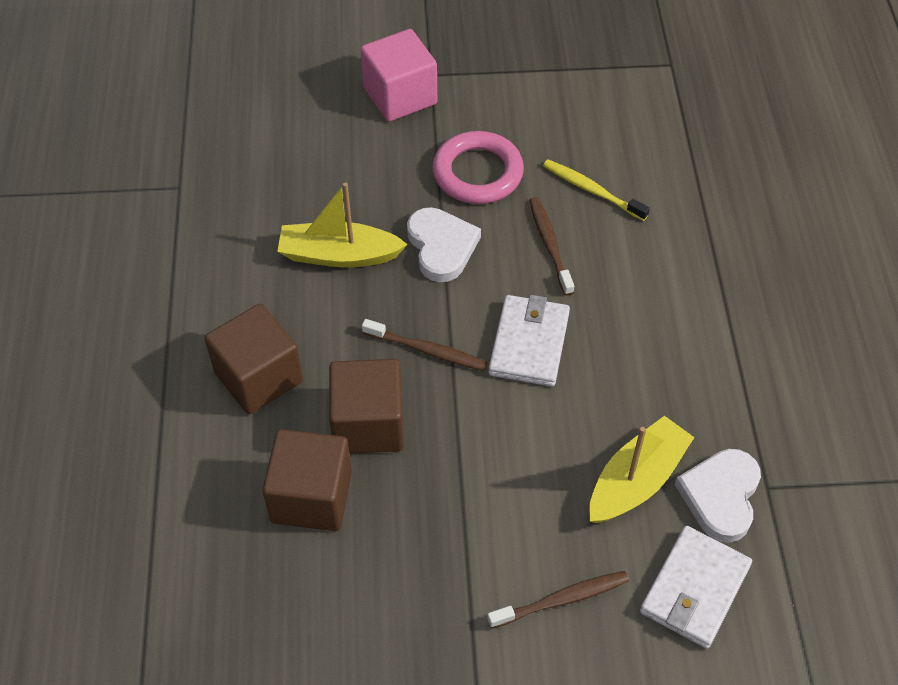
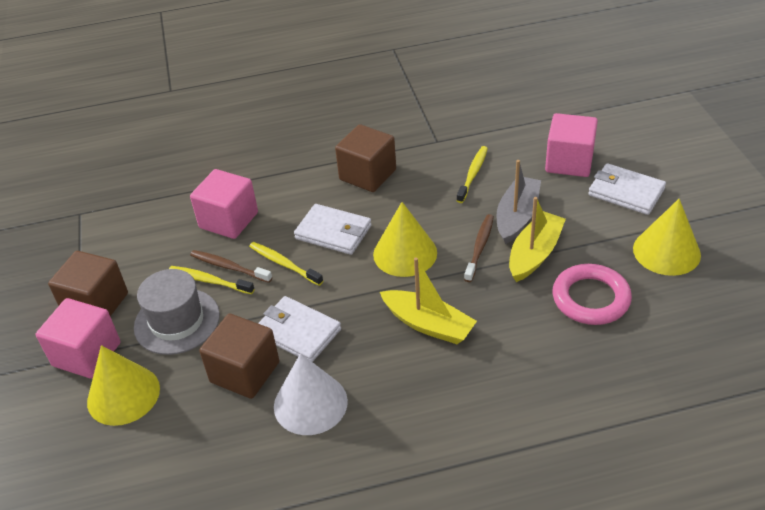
brown toothbrush: [362,319,488,371] [487,571,629,629] [529,197,574,296] = 3 -> [190,250,272,283] [464,214,494,282] = 2
grey boat: none = 0 -> [497,160,541,245] = 1
grey hat: none = 0 -> [134,269,220,355] = 1
pink cube: [361,29,437,122] = 1 -> [36,298,121,379] [190,169,258,239] [545,113,598,177] = 3
white cone: none = 0 -> [274,353,348,435] = 1
white heart: [407,207,481,282] [675,449,761,543] = 2 -> none = 0
white wallet: [488,295,570,387] [640,526,752,649] = 2 -> [258,296,341,362] [294,204,372,255] [588,163,666,215] = 3
yellow cone: none = 0 -> [87,345,160,426] [373,202,437,277] [633,199,701,276] = 3
yellow toothbrush: [543,160,650,221] = 1 -> [169,266,254,294] [249,242,323,286] [456,146,488,203] = 3

